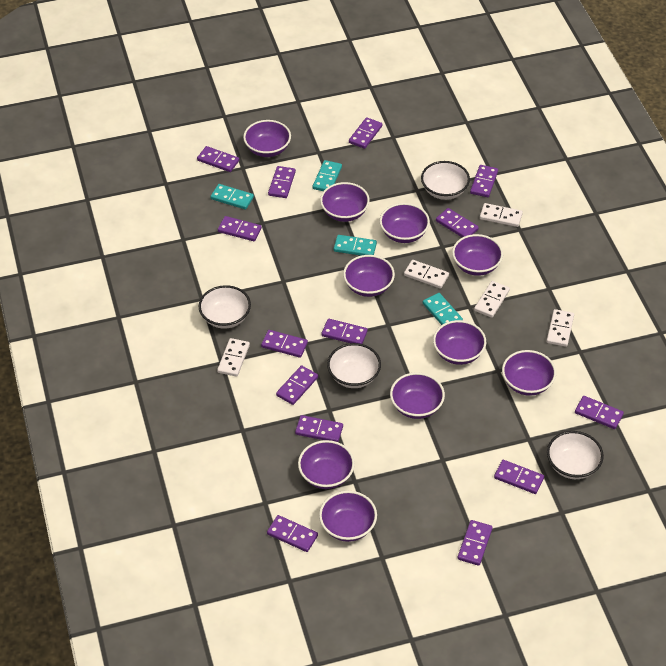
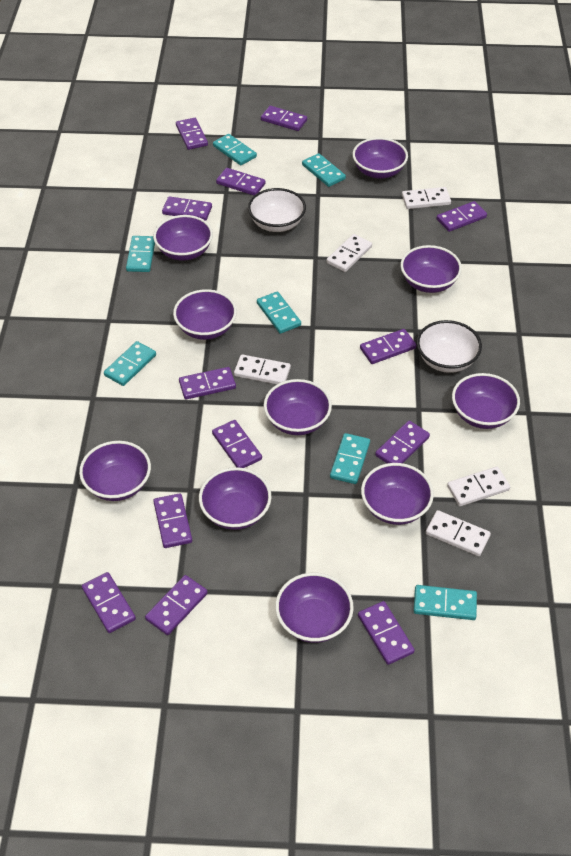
purple domino: [197,146,239,172] [218,216,262,241] [261,330,308,358] [267,515,318,552] [268,166,296,198] [276,365,318,405] [295,415,343,442] [322,319,368,344] [349,117,382,149] [436,208,479,237] [457,520,493,566] [470,165,498,197] [494,460,544,494] [575,396,624,429] = 14 -> [82,572,136,633] [145,575,208,635] [153,493,192,548] [162,196,212,221] [176,118,208,150] [179,367,236,400] [212,420,262,468] [216,168,266,195] [261,106,307,131] [358,601,415,665] [360,329,416,364] [375,420,430,463] [436,201,487,232] = 13
turquoise domino: [210,184,254,210] [313,160,342,191] [334,235,377,256] [423,293,463,325] = 4 -> [104,341,156,386] [126,236,155,272] [213,134,257,165] [257,291,301,334] [302,153,346,187] [330,433,370,484] [414,585,477,620] = 7
white bowl: [198,285,251,329] [327,343,381,388] [421,161,470,200] [547,431,604,479] = 4 -> [248,188,306,232] [417,320,482,373] = 2

